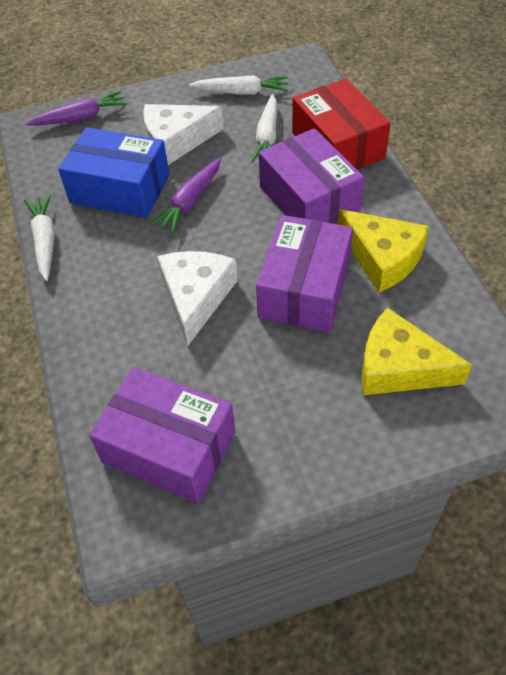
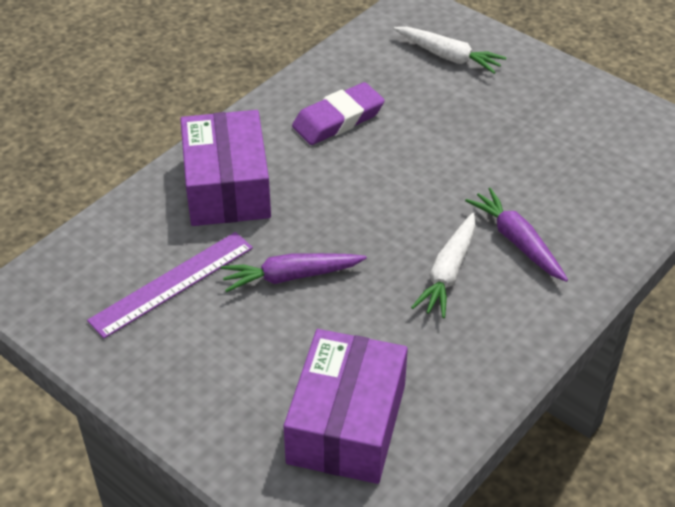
blue box: [58,127,170,218] = 1 -> none = 0
purple box: [89,367,235,503] [256,215,353,332] [259,128,364,224] = 3 -> [180,110,271,226] [284,329,408,484] = 2
purple eraser: none = 0 -> [292,82,385,145] = 1
purple ruler: none = 0 -> [87,232,253,339] = 1
red box: [292,79,391,170] = 1 -> none = 0
white carrot: [24,194,55,281] [189,75,288,95] [251,94,277,163] = 3 -> [394,27,506,74] [411,213,476,318] = 2
white cheese: [143,104,224,165] [157,251,238,345] = 2 -> none = 0
yellow cheese: [338,209,429,292] [362,308,472,395] = 2 -> none = 0

